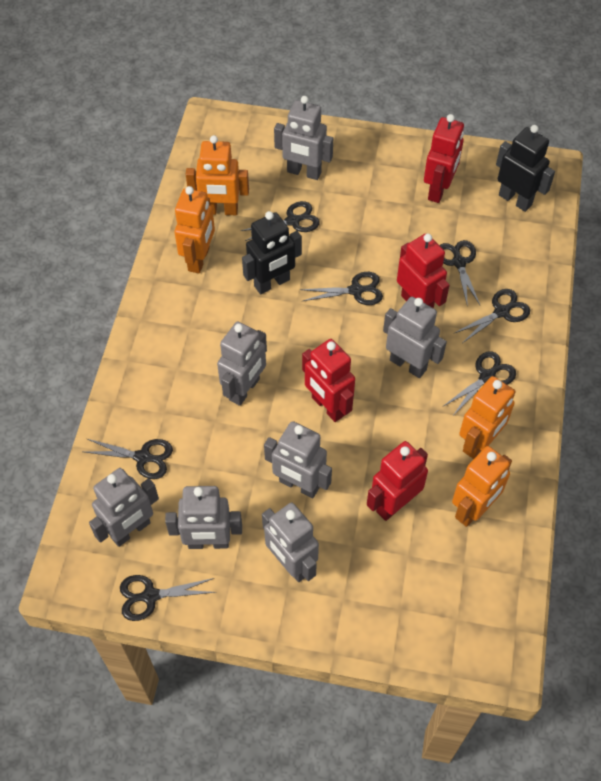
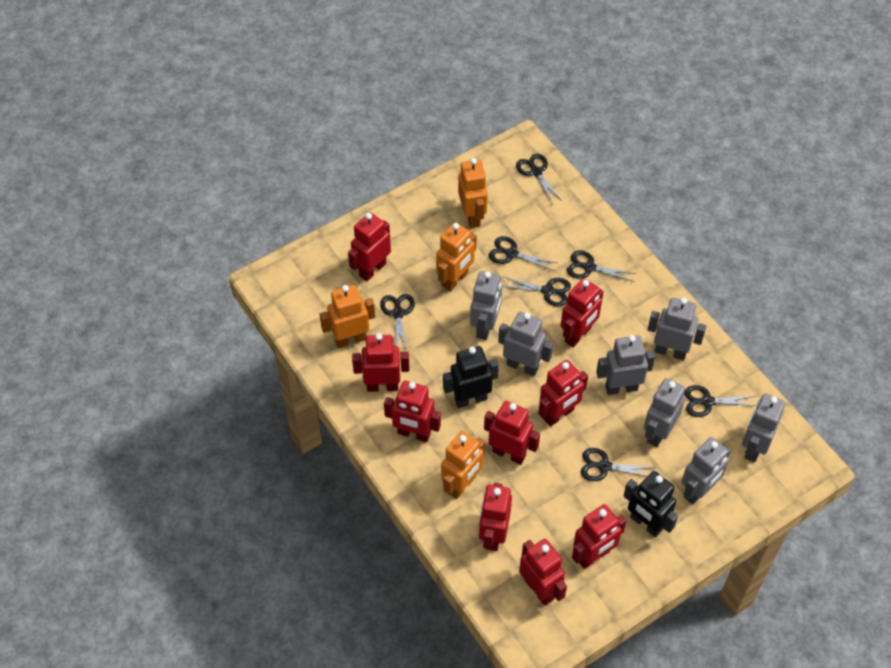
red robot: [302,339,355,422] [367,441,428,521] [397,234,450,308] [424,114,464,203] = 4 -> [348,212,391,281] [352,333,410,392] [384,381,441,442] [479,483,512,551] [484,401,540,465] [519,539,567,606] [538,360,588,426] [561,278,604,347] [572,504,627,569] = 9

